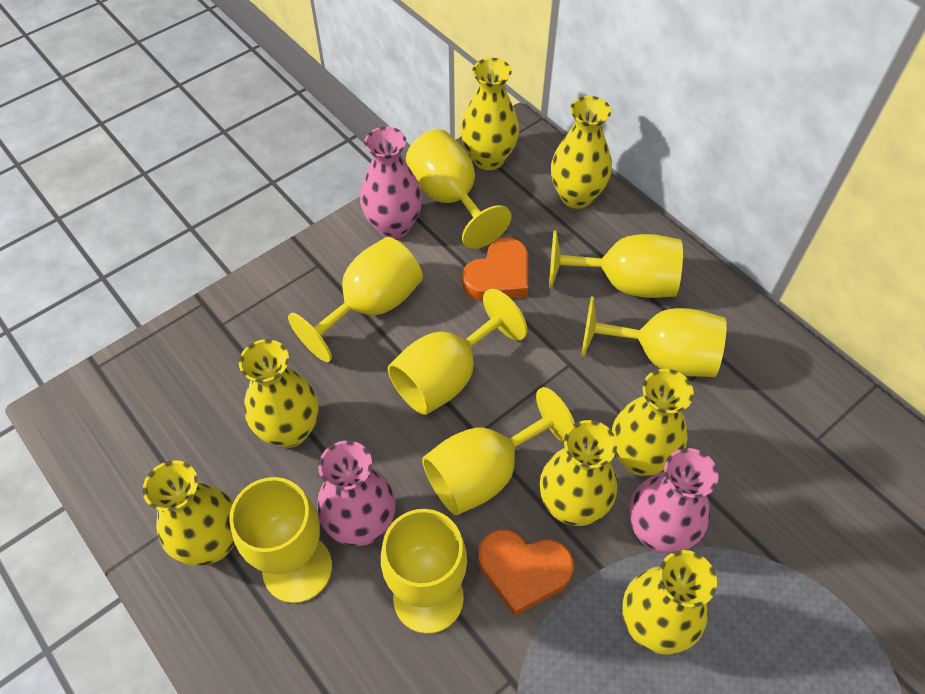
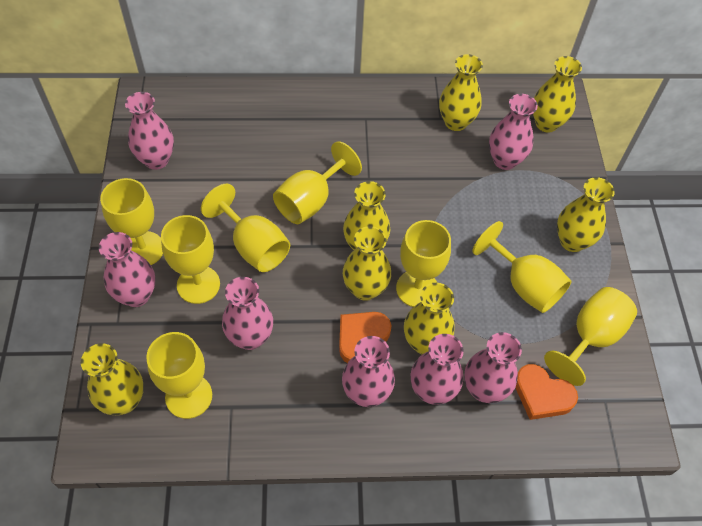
pink vase: [317,441,396,546] [360,126,422,239] [629,448,719,554] = 3 -> [99,232,155,307] [125,92,174,170] [222,277,273,350] [342,336,395,407] [411,334,464,405] [464,332,522,403] [489,94,538,170] = 7

